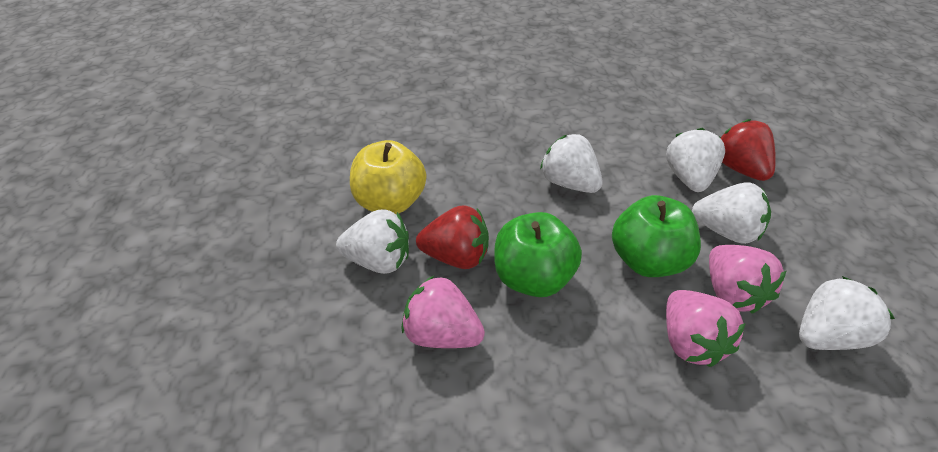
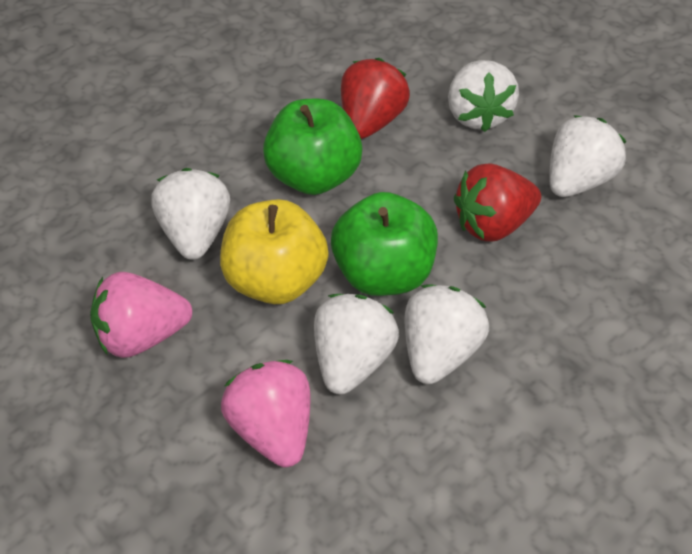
pink strawberry: [402,276,485,348] [666,290,746,367] [709,245,786,314] = 3 -> [90,272,192,358] [221,360,310,467] = 2

